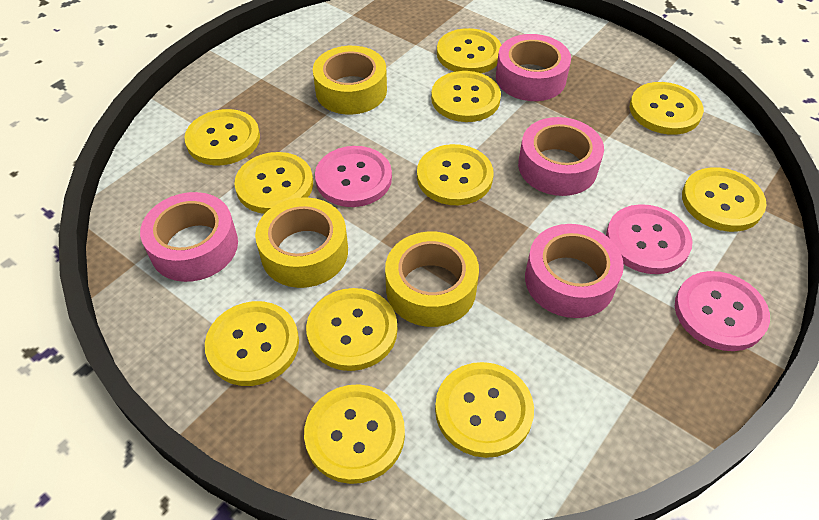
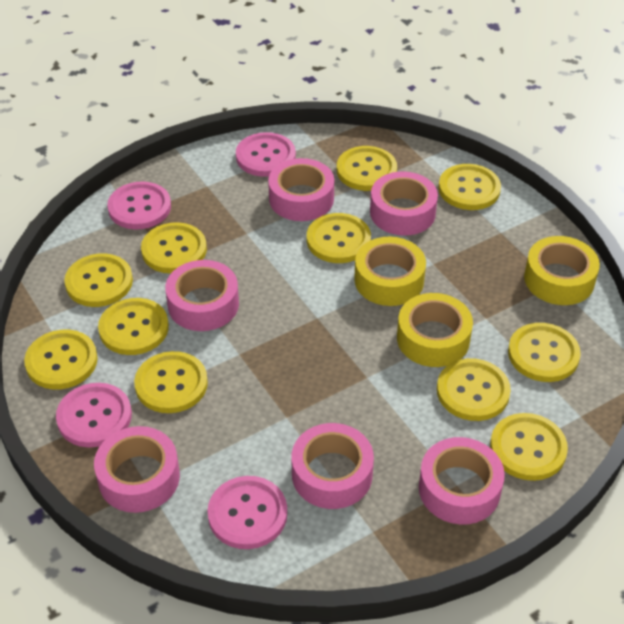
pink button: [315,146,392,207] [606,204,693,274] [675,271,770,351] = 3 -> [56,383,132,448] [107,182,171,229] [207,476,287,549] [236,132,296,177] = 4
pink tape: [140,192,238,282] [496,34,571,101] [518,117,604,196] [525,224,624,318] = 4 -> [94,426,180,513] [165,260,239,331] [268,158,334,221] [292,423,374,509] [370,171,438,236] [419,437,505,525] = 6

